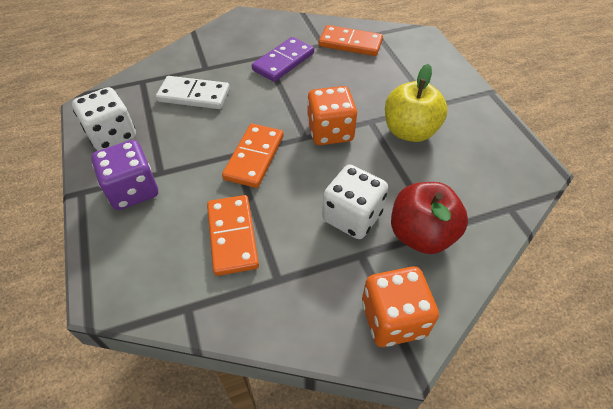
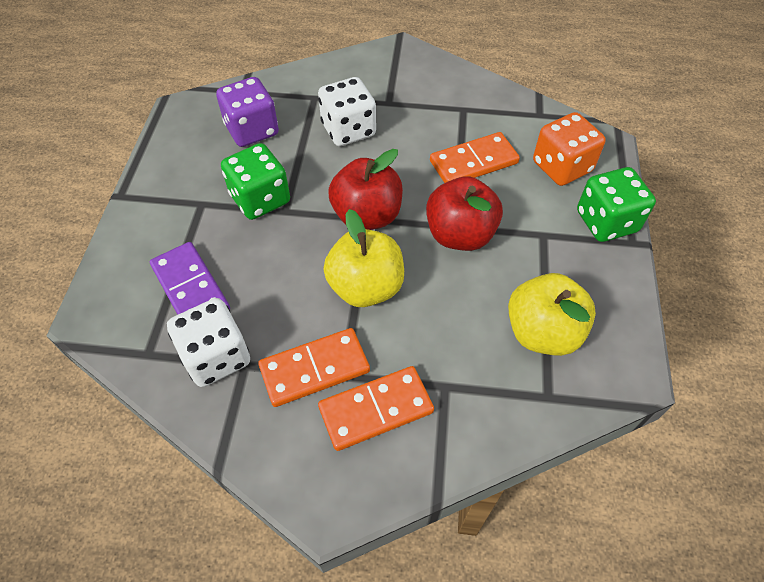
green dice: none = 0 -> [221,143,290,220] [577,167,656,242] = 2
orange dice: [307,86,357,145] [362,267,439,347] = 2 -> [533,112,606,186] = 1
red apple: [391,182,468,254] = 1 -> [328,149,403,230] [426,176,503,251] = 2
white domino: [156,76,230,109] = 1 -> none = 0
yellow apple: [385,64,447,142] = 1 -> [323,209,404,307] [508,273,596,356] = 2

